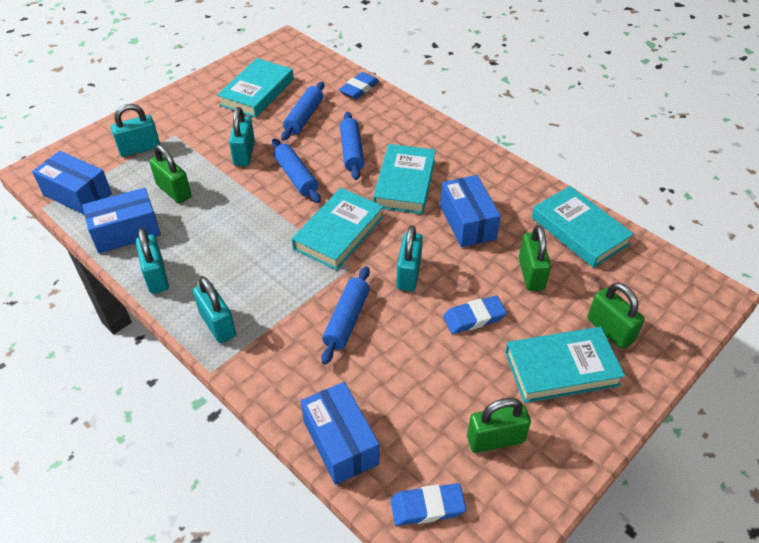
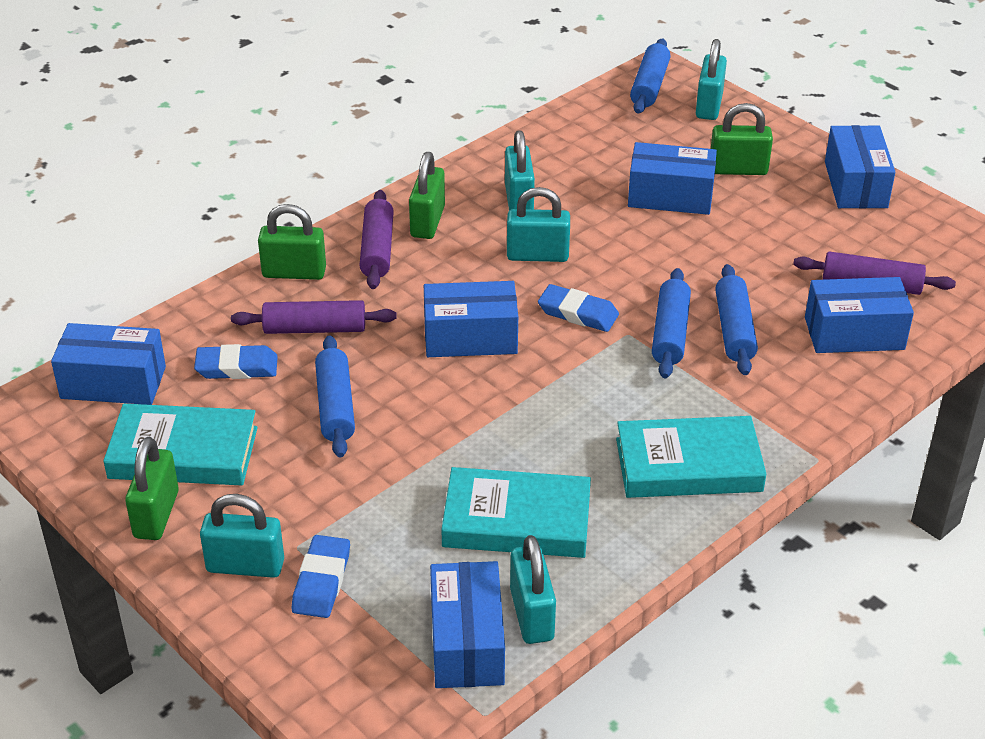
blue box: [32,151,112,215] [82,188,161,253] [301,382,379,485] [440,175,501,247] = 4 -> [51,323,166,405] [424,281,518,357] [430,561,505,688] [628,142,717,215] [805,277,914,353] [825,125,895,209] = 6
purple rolling pin: none = 0 -> [231,300,397,334] [359,190,394,289] [793,251,956,295] = 3
turquoise book: [217,58,294,118] [292,188,384,270] [373,144,436,214] [505,327,625,403] [532,186,634,268] = 5 -> [103,404,258,485] [441,467,591,558] [616,416,766,498] = 3

